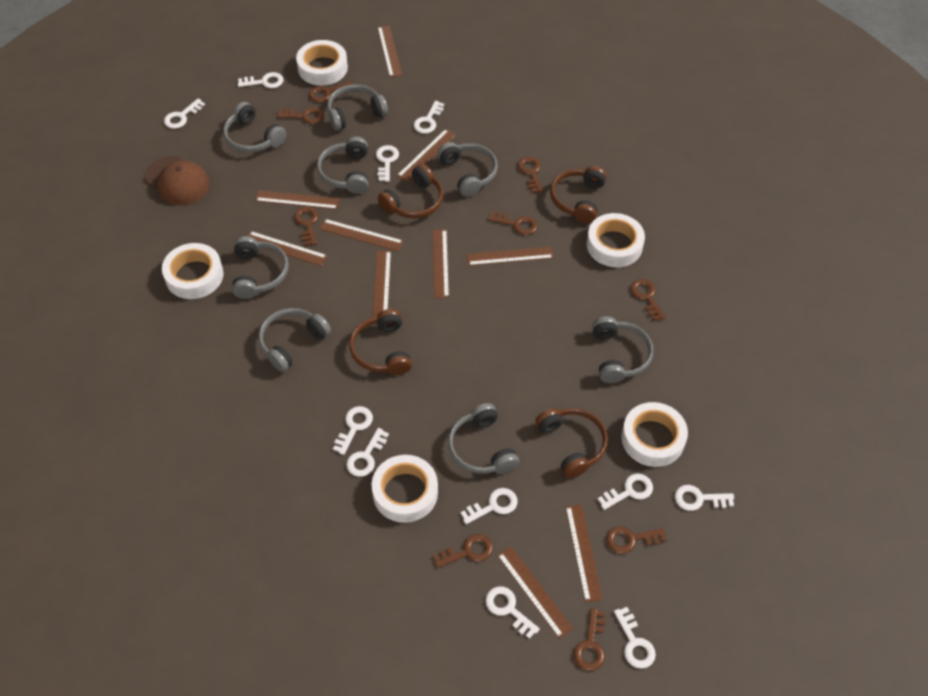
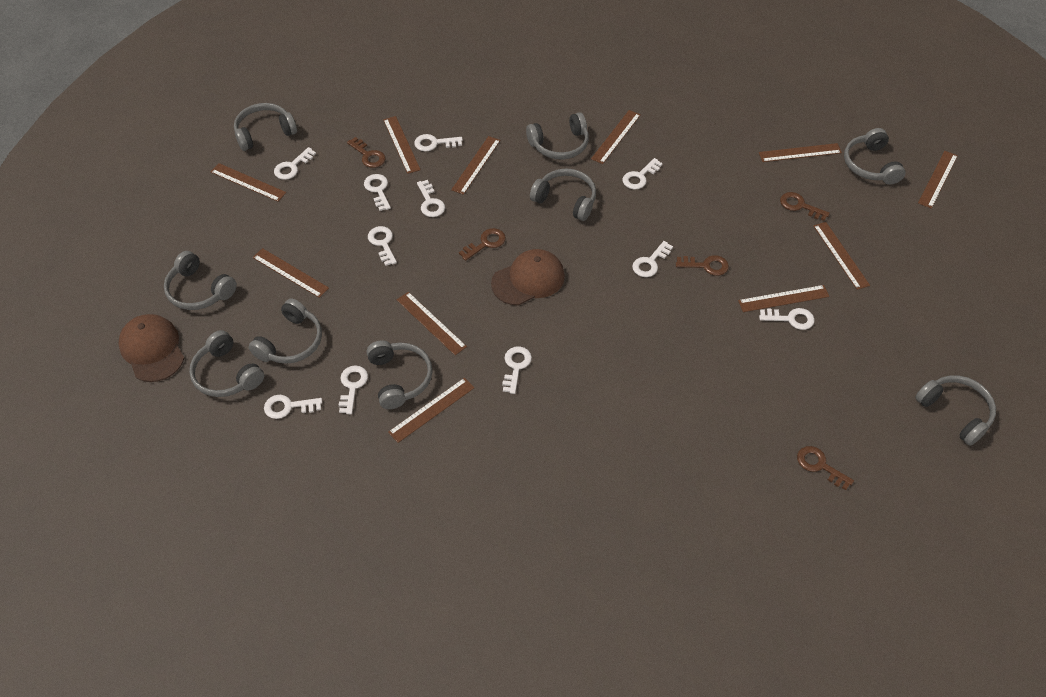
brown cap: [145,156,210,205] = 1 -> [118,314,184,382] [491,249,565,306] = 2
brown headphones: [349,309,412,375] [378,164,443,219] [535,408,608,478] [550,166,607,223] = 4 -> none = 0
brown key: [277,107,324,124] [294,207,318,246] [309,81,352,103] [433,534,493,568] [488,211,538,235] [518,157,543,193] [573,608,606,671] [606,526,667,554] [630,279,666,321] = 9 -> [347,137,386,168] [459,228,506,261] [676,255,729,276] [780,192,830,221] [797,446,854,490] = 5
brown ruler: [247,231,328,266] [255,190,340,209] [319,219,404,252] [372,251,391,318] [378,25,402,77] [397,129,456,182] [433,229,449,298] [466,247,554,266] [497,546,573,639] [566,504,603,602] = 10 -> [211,163,286,202] [253,248,329,298] [383,116,421,174] [388,378,475,443] [397,292,467,355] [451,136,500,195] [591,110,641,164] [738,285,829,312] [759,143,842,162] [813,222,870,290] [918,151,958,209] = 11
grey headphones: [223,102,286,153] [232,236,289,299] [258,308,331,372] [317,137,368,194] [327,84,388,131] [437,142,498,197] [448,403,519,474] [592,316,653,383] = 8 -> [164,251,237,310] [189,330,264,397] [234,103,297,151] [249,298,322,364] [367,340,433,409] [526,112,589,160] [530,168,596,221] [844,128,906,185] [915,375,996,445] = 9
white tape: [162,243,224,299] [296,40,348,85] [372,455,438,523] [587,213,645,267] [621,402,688,467] = 5 -> none = 0

